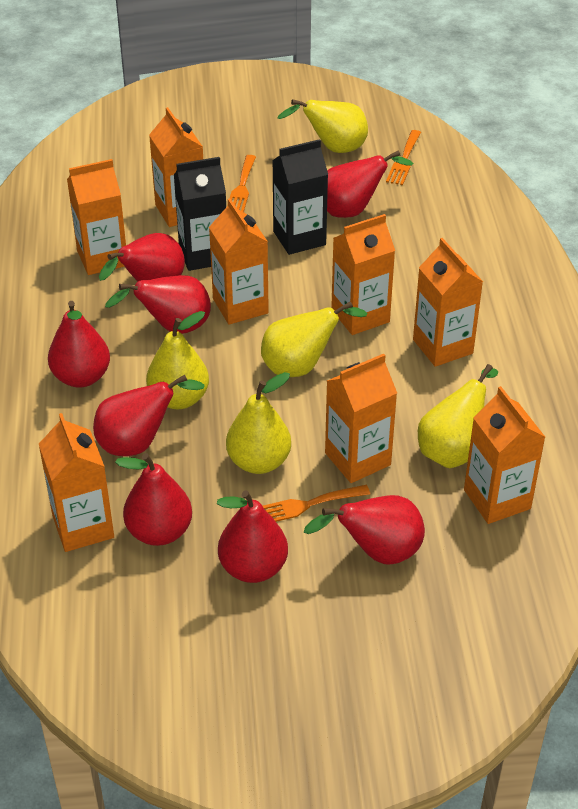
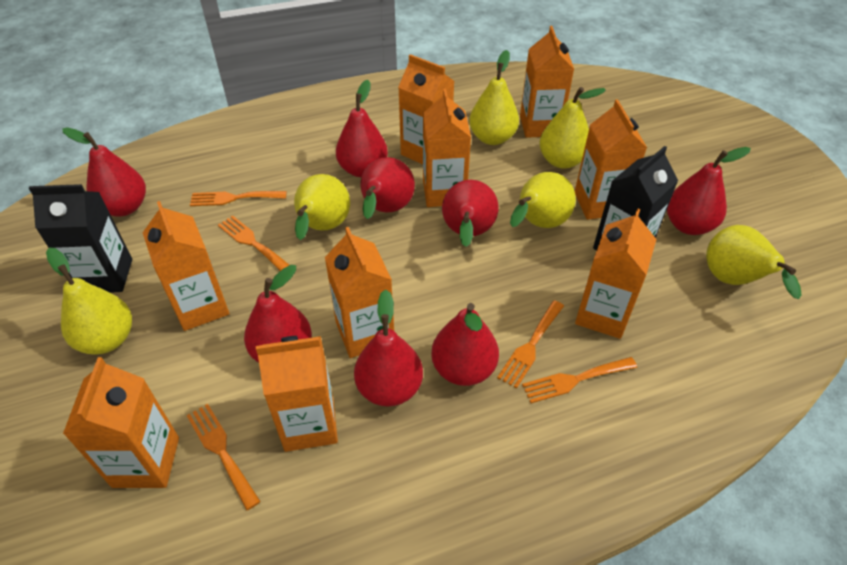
orange carton: [39,413,114,552] [67,159,126,275] [149,107,203,227] [209,198,269,325] [325,354,397,483] [331,214,395,335] [413,238,483,367] [464,386,545,524] = 8 -> [63,357,179,488] [143,201,229,331] [256,336,338,452] [325,227,394,358] [398,54,454,164] [423,89,471,207] [520,26,574,138] [575,99,647,220] [575,208,656,339] = 9
orange fork: [227,155,256,212] [263,485,370,522] [386,130,421,185] = 3 -> [187,404,261,510] [190,191,287,206] [218,215,289,271] [497,300,564,388] [522,357,637,403] = 5
yellow pear: [146,311,209,409] [226,372,291,474] [261,301,368,377] [278,99,368,153] [418,364,498,468] = 5 -> [46,248,132,355] [294,174,350,240] [469,50,519,145] [510,172,576,228] [539,87,606,169] [706,225,802,299] = 6

